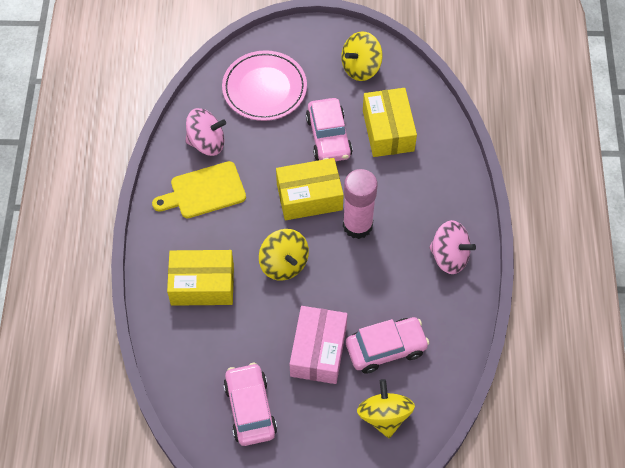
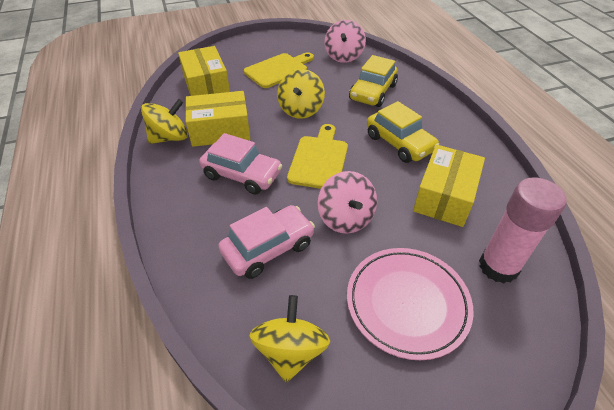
pink box: [290,306,348,384] = 1 -> none = 0
pink car: [223,363,277,446] [306,98,353,161] [346,317,429,374] = 3 -> [199,133,283,195] [218,205,315,279] = 2
yellow car: none = 0 -> [349,55,398,107] [367,101,439,163] = 2
yellow cutting board: [152,161,246,218] = 1 -> [244,52,314,88] [287,124,348,189] = 2

